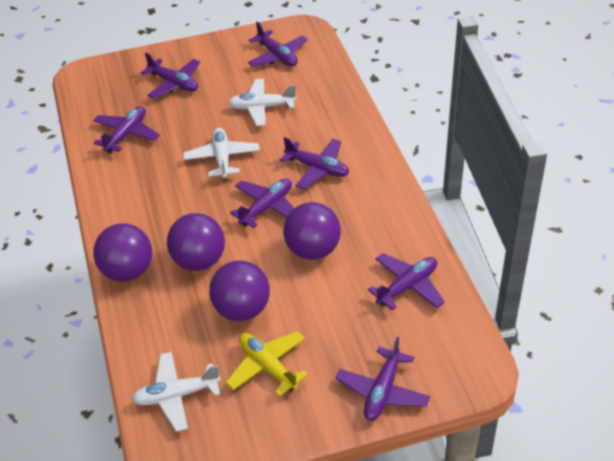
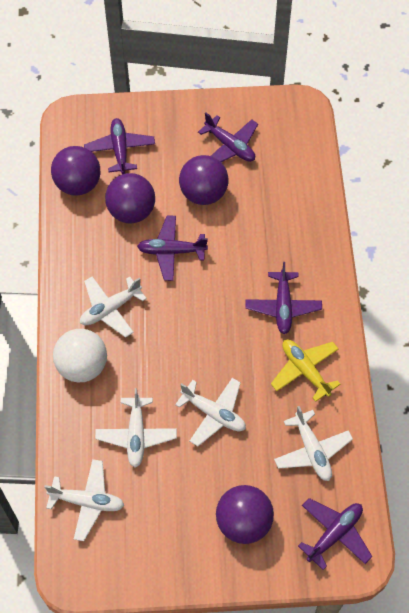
purple plane: [93,106,160,153] [140,53,200,99] [230,179,294,228] [248,21,308,67] [280,137,349,189] [336,337,430,421] [368,253,445,310] = 7 -> [84,118,155,174] [137,216,208,281] [198,113,258,162] [245,262,322,334] [298,498,372,570] = 5
white ball: none = 0 -> [53,329,107,382] = 1
white plane: [132,352,221,432] [183,128,260,180] [228,79,297,126] = 3 -> [45,459,124,541] [80,276,147,338] [95,388,177,468] [175,378,246,446] [274,406,353,481] = 5

